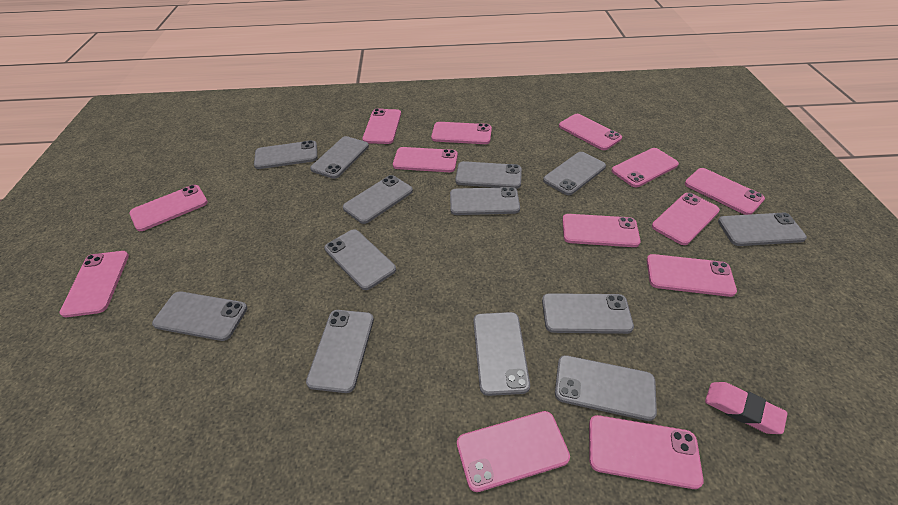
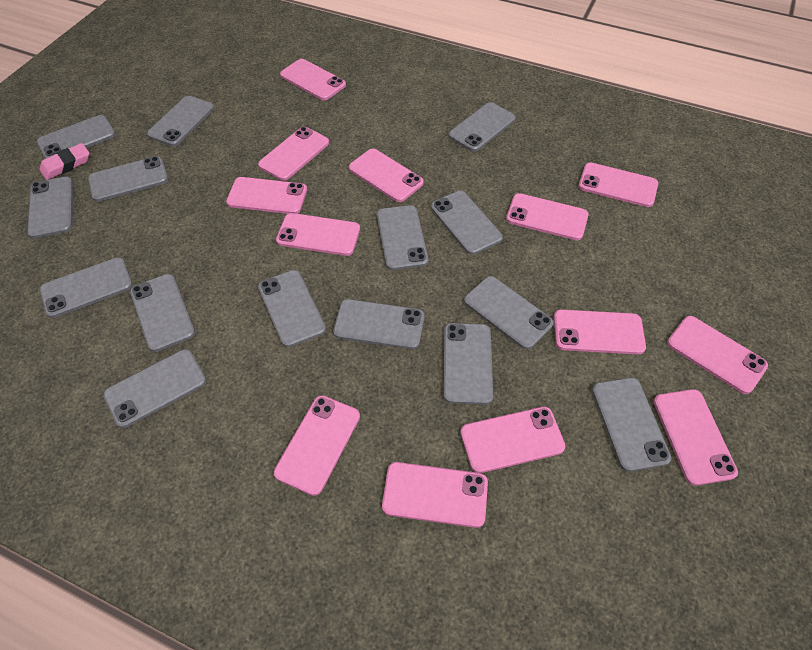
grey phone: [152,291,247,341] [254,140,317,169] [306,310,374,393] [310,136,369,179] [324,229,396,290] [343,175,413,224] [450,187,520,215] [455,161,522,189] [473,312,530,396] [542,293,634,334] [543,152,606,195] [555,355,657,421] [718,213,807,246] = 13 -> [27,177,73,238] [37,115,116,159] [40,257,133,318] [88,156,168,202] [103,349,206,428] [130,274,195,352] [147,96,214,146] [258,270,326,347] [333,299,425,349] [377,205,429,270] [431,191,503,255] [444,323,493,405] [449,102,515,152] [464,276,554,349] [592,377,671,472] = 15

